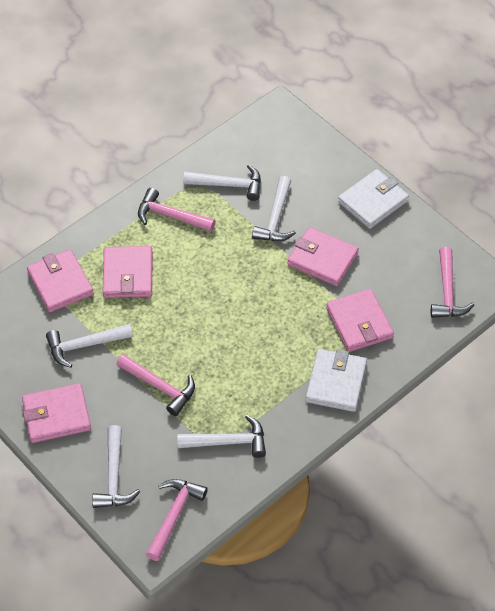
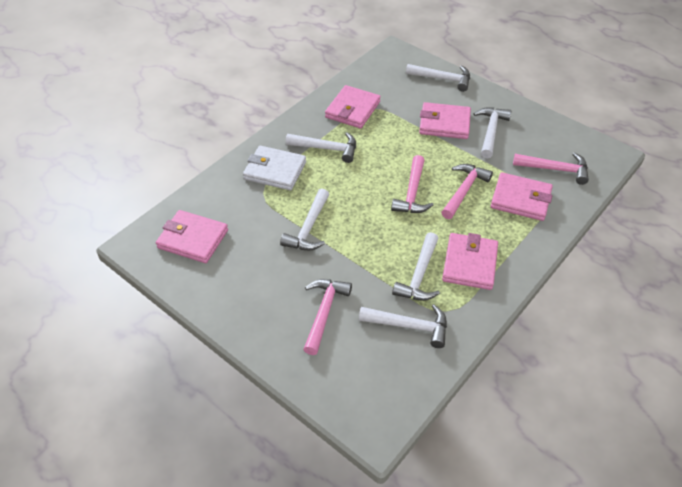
white hammer: [46,324,133,368] [92,425,140,508] [177,415,266,458] [183,165,261,201] [252,176,296,241] = 5 -> [280,189,329,250] [286,132,356,163] [359,304,447,348] [392,232,440,301] [406,64,470,92] [473,107,511,159] = 6
white wallet: [306,349,367,412] [338,169,409,229] = 2 -> [243,146,306,190] = 1

